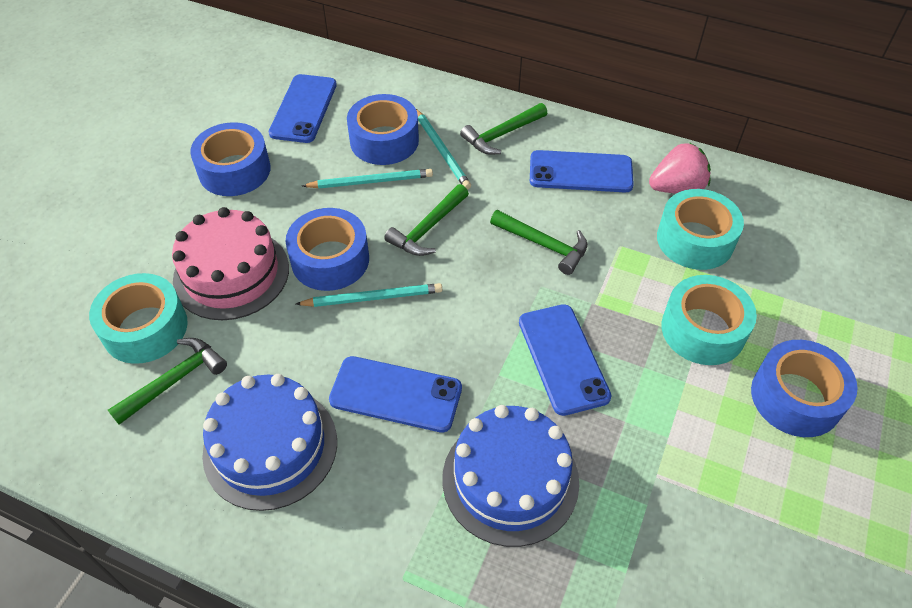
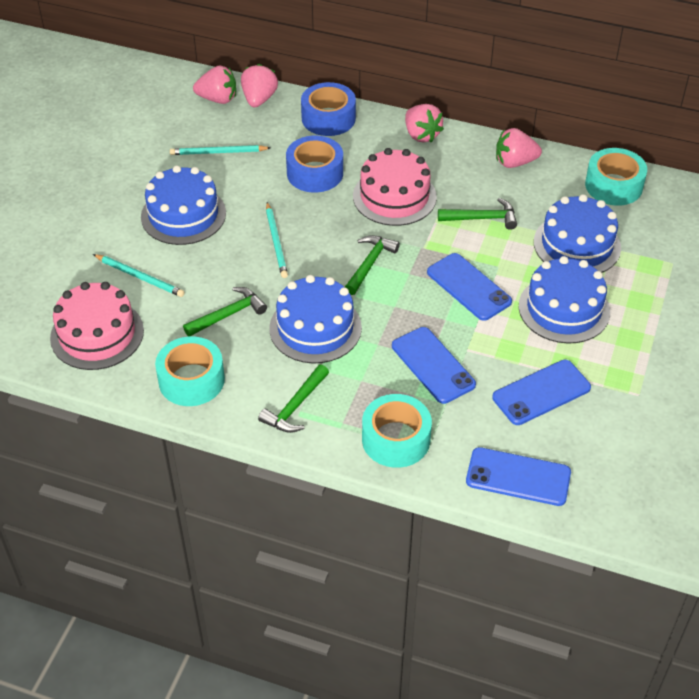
blue cake: [202,374,337,511] [442,405,579,547] = 2 -> [141,166,226,245] [269,275,362,363] [519,256,610,344] [534,194,621,273] = 4
blue tape: [190,122,271,196] [285,208,369,291] [347,94,419,165] [751,340,857,437] = 4 -> [286,136,343,193] [301,82,356,136] = 2
pink cake: [172,207,289,320] = 1 -> [50,282,144,370] [353,148,437,226] = 2
pink strawberry: [649,142,711,194] = 1 -> [193,66,236,104] [241,64,278,107] [405,104,444,142] [496,128,542,168] = 4

